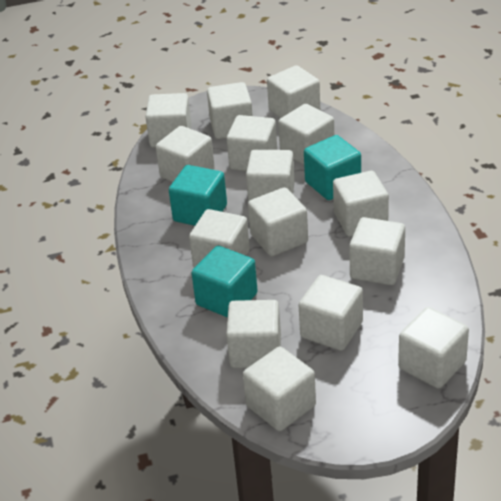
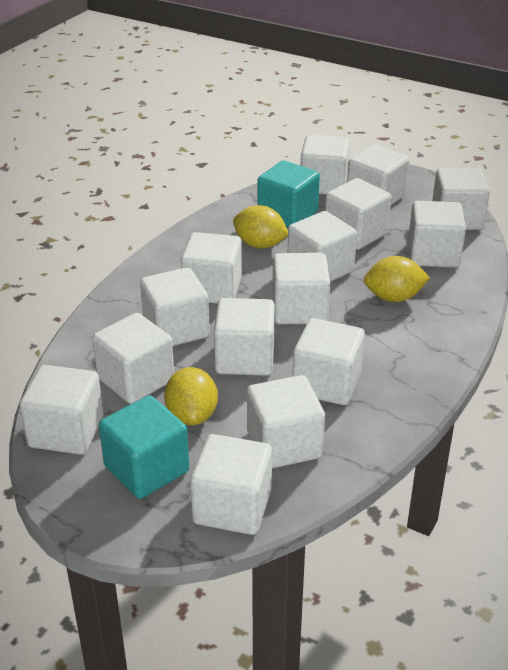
turquoise cube: [169,165,227,226] [192,246,258,318] [304,135,361,200] = 3 -> [99,395,189,499] [257,161,320,227] = 2
yellow lemon: none = 0 -> [164,367,218,425] [233,205,288,248] [364,256,430,302] = 3

